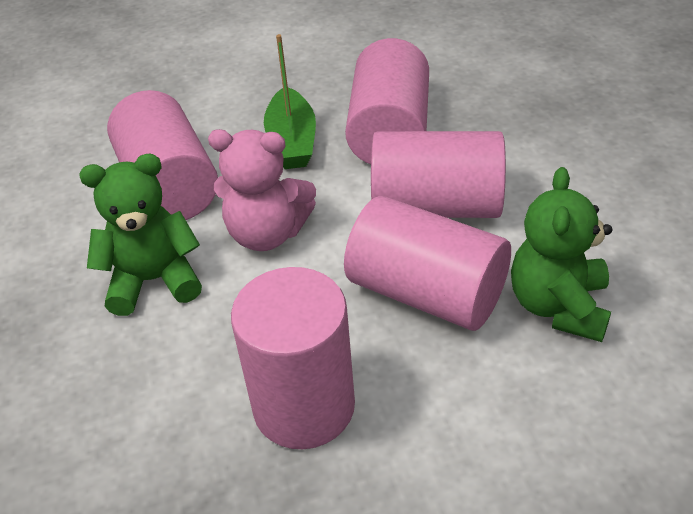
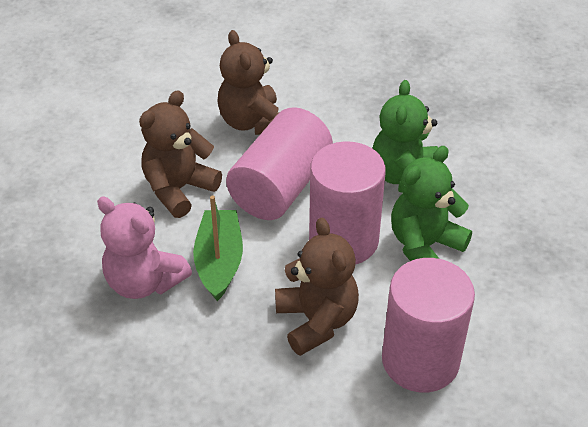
brown teddy bear: none = 0 -> [139,90,222,218] [217,30,279,135] [275,218,359,356] = 3
pink cylinder: [107,90,218,220] [231,267,355,449] [344,196,511,331] [345,38,429,164] [371,131,506,218] = 5 -> [226,107,333,220] [309,141,386,265] [382,258,475,392] = 3

